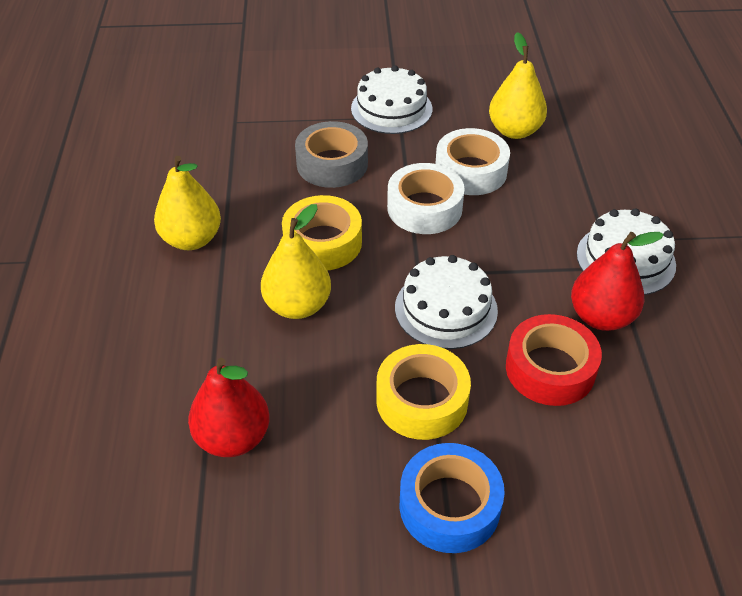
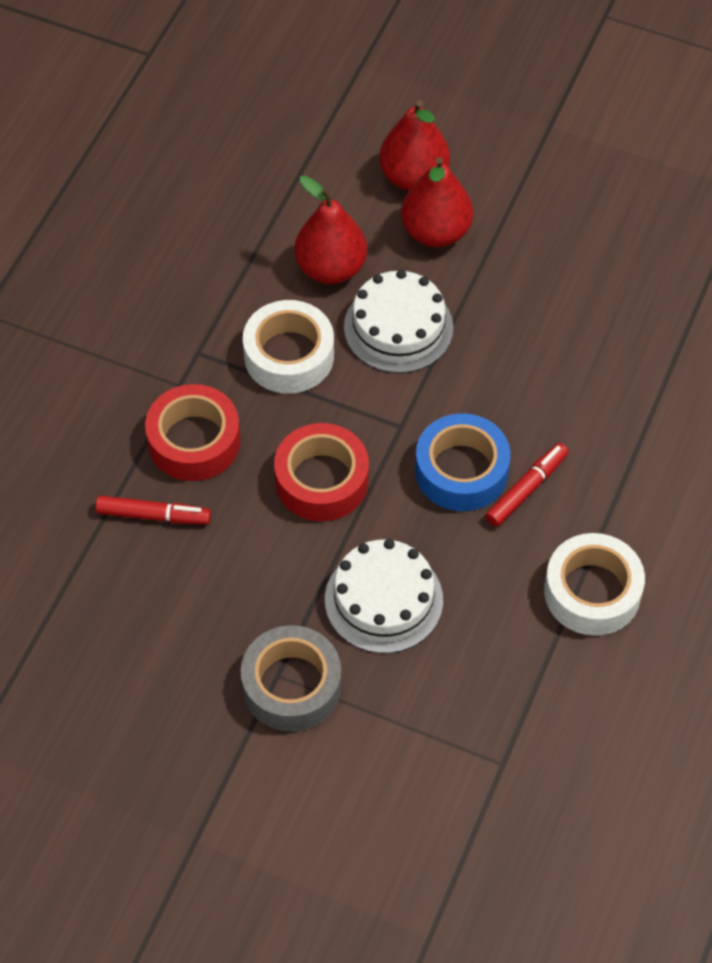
red marker: none = 0 -> [95,496,211,524] [485,443,569,527] = 2
red pear: [188,358,270,457] [571,232,664,331] = 2 -> [295,176,367,284] [379,100,450,191] [401,157,473,247] = 3
red tape: [506,314,602,406] = 1 -> [145,384,241,481] [274,423,369,521] = 2
white cake: [351,65,432,134] [395,255,498,349] [577,208,676,295] = 3 -> [325,539,443,653] [344,270,453,373] = 2
yellow pear: [154,156,221,250] [261,204,331,319] [489,32,547,139] = 3 -> none = 0
yellow tape: [282,195,362,270] [376,344,471,440] = 2 -> none = 0

